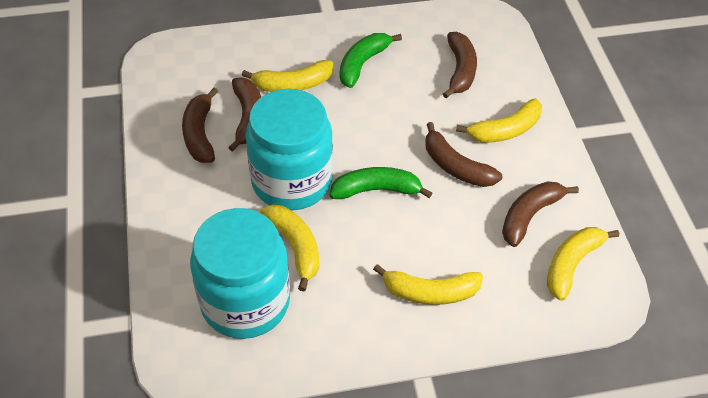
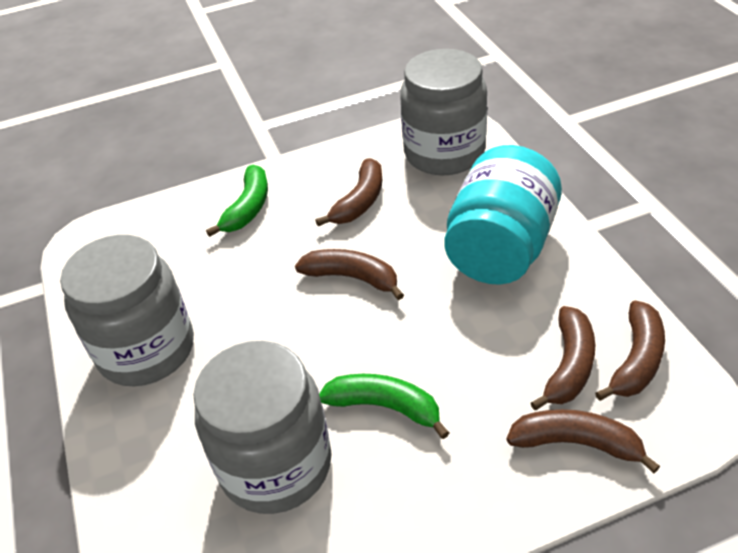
grey jar: none = 0 -> [60,235,194,386] [193,341,332,514] [400,49,487,175] = 3
turquoise jar: [190,208,290,339] [246,89,333,210] = 2 -> [444,145,562,285] = 1
yellow banana: [242,60,333,92] [260,204,319,291] [373,264,483,305] [456,99,542,143] [547,227,619,301] = 5 -> none = 0

